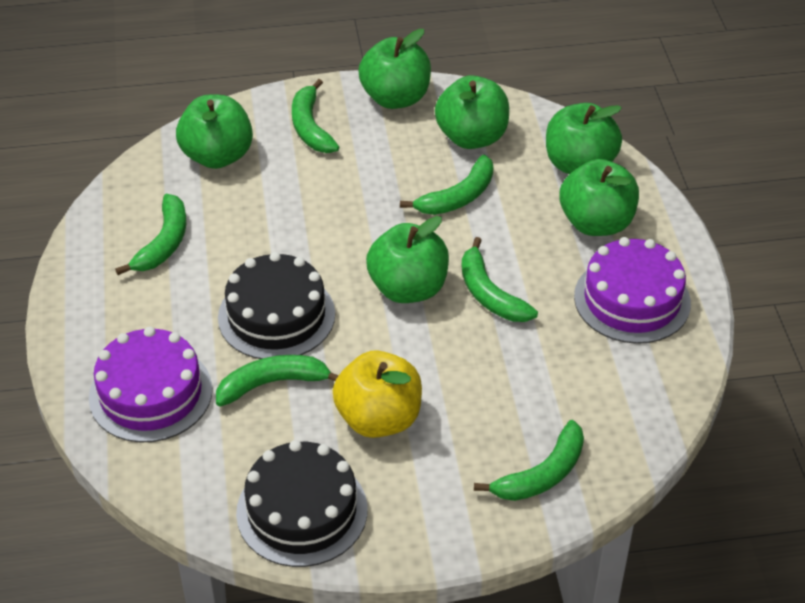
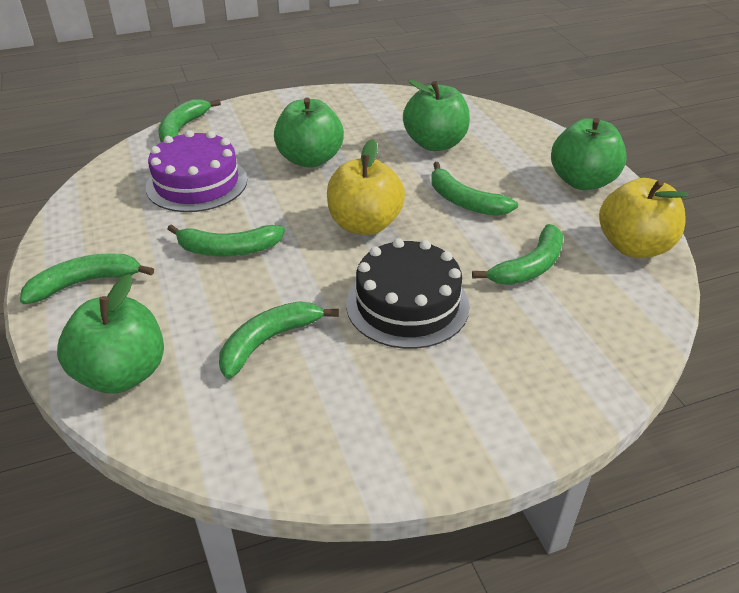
black cake: [218,252,335,359] [236,440,368,567] = 2 -> [346,238,470,349] = 1
green apple: [176,95,253,169] [358,29,431,109] [366,216,449,303] [435,75,509,149] [546,103,622,174] [560,159,639,236] = 6 -> [57,274,164,394] [274,97,344,168] [403,80,470,151] [551,118,627,190] = 4
purple cake: [89,327,212,442] [574,237,691,344] = 2 -> [146,130,247,212] = 1
yellow apple: [333,350,422,438] = 1 -> [327,139,405,235] [599,178,688,258] = 2

